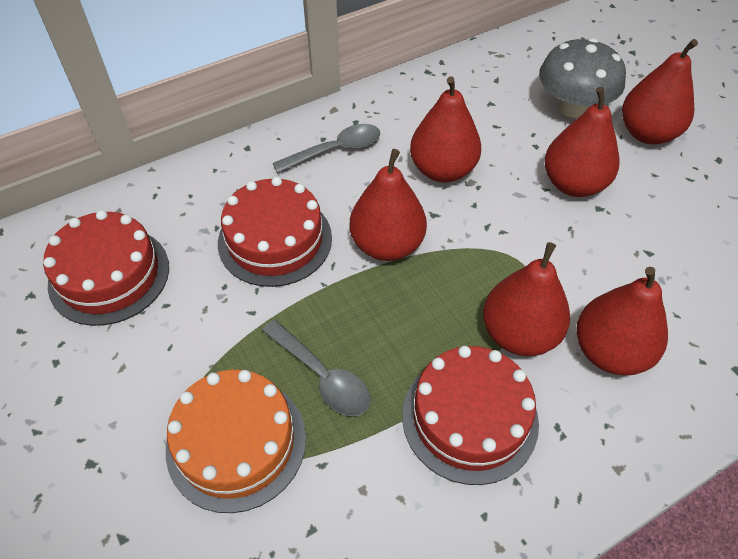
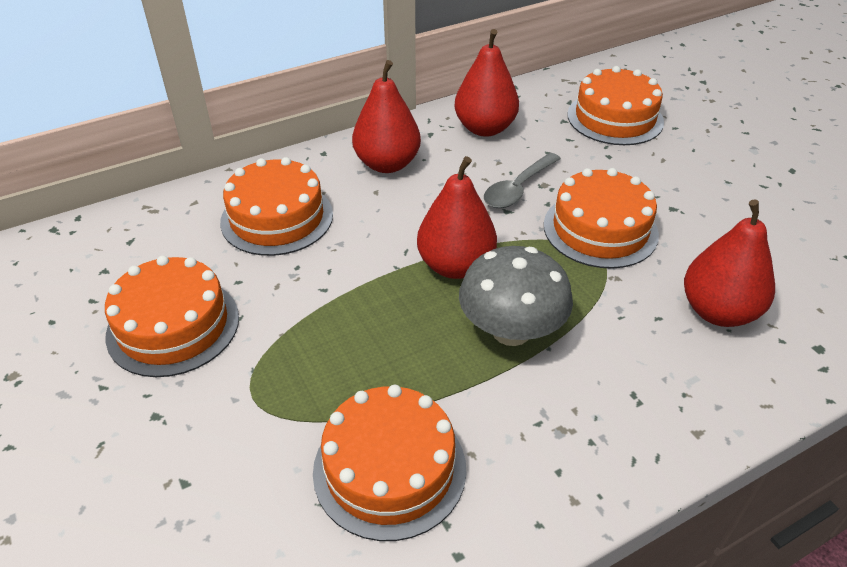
grey spoon: [262,320,371,416] [273,124,380,173] = 2 -> [484,153,561,208] = 1
orange cake: [166,370,306,513] = 1 -> [105,256,239,377] [220,157,333,256] [313,385,466,541] [544,168,659,269] [567,66,664,145] = 5
red cake: [43,210,169,326] [218,177,332,287] [402,346,539,485] = 3 -> none = 0
red pear: [350,149,427,261] [410,76,481,183] [483,242,570,356] [544,87,619,197] [576,267,668,376] [622,39,698,144] = 6 -> [352,60,421,173] [417,156,497,279] [454,29,519,137] [684,199,775,327] = 4

